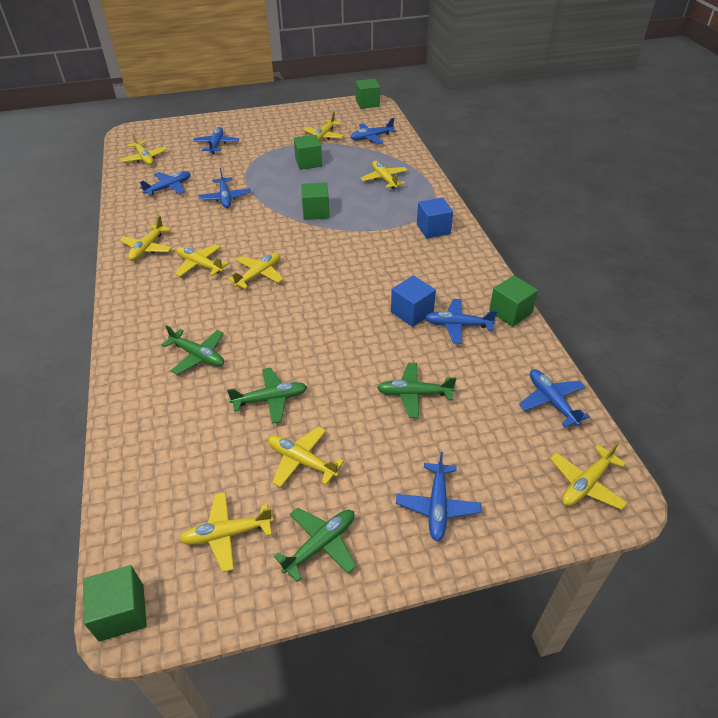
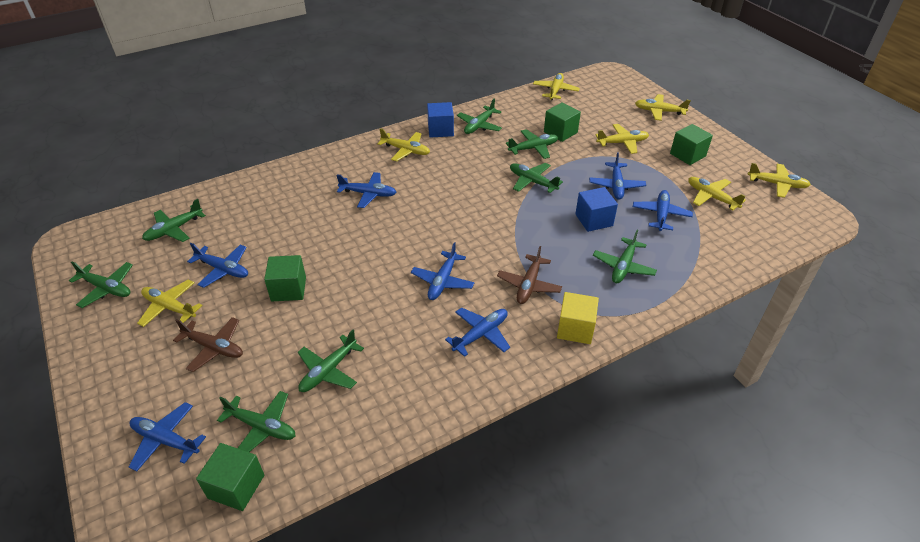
brown plane: none = 0 -> [173,317,243,372] [497,246,562,304] = 2
green cube: [83,565,147,642] [294,135,322,170] [301,182,330,220] [356,79,380,109] [489,275,538,327] = 5 -> [196,443,264,511] [264,255,306,301] [544,102,581,142] [670,124,713,165] = 4
green plane: [162,325,224,375] [227,368,307,424] [274,508,356,582] [377,363,456,418] = 4 -> [69,261,133,308] [142,199,206,242] [217,391,295,452] [298,330,364,392] [457,99,502,134] [506,129,558,159] [510,163,563,193] [593,230,657,283] = 8
yellow cube: none = 0 -> [557,292,599,344] = 1
yellow plane: [120,133,168,165] [120,215,172,261] [175,244,229,277] [179,492,273,572] [228,253,284,289] [268,426,344,488] [302,111,344,141] [360,161,408,189] [550,441,627,510] = 9 -> [137,279,203,327] [377,128,430,161] [533,73,580,100] [595,124,649,154] [635,94,691,121] [688,177,746,211] [747,163,811,198] = 7

